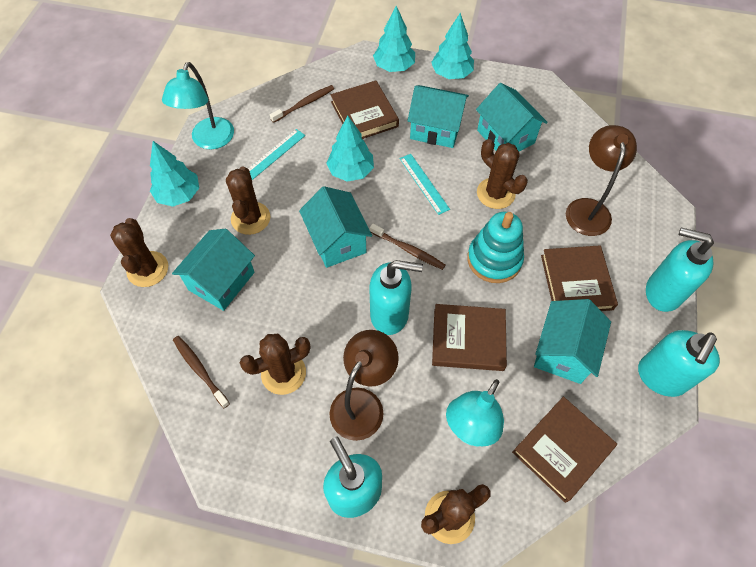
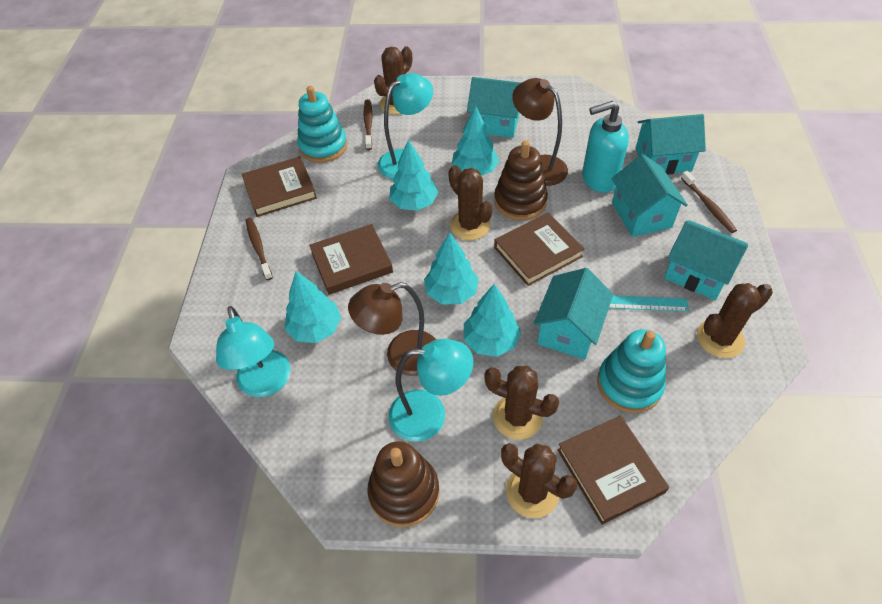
brown stacking toy: none = 0 -> [367,441,440,527] [494,140,548,220] = 2
turquoise lamp: [162,62,234,149] [446,379,504,447] = 2 -> [216,306,291,397] [378,73,433,179] [388,339,473,442] = 3
turquoise ruler: [248,129,305,180] [400,154,450,215] = 2 -> [609,295,689,312] = 1
turquoise soap dispenser: [323,437,382,518] [370,260,423,335] [638,330,720,397] [646,228,714,312] = 4 -> [582,101,629,193] = 1
turquoise stacking toy: [467,212,524,283] = 1 -> [297,86,347,163] [597,329,666,413] = 2
turquoise tree: [150,141,199,207] [326,116,374,182] [373,6,415,72] [431,13,474,79] = 4 -> [285,271,341,343] [389,140,438,211] [424,232,479,304] [452,106,499,175] [464,284,521,357] = 5

